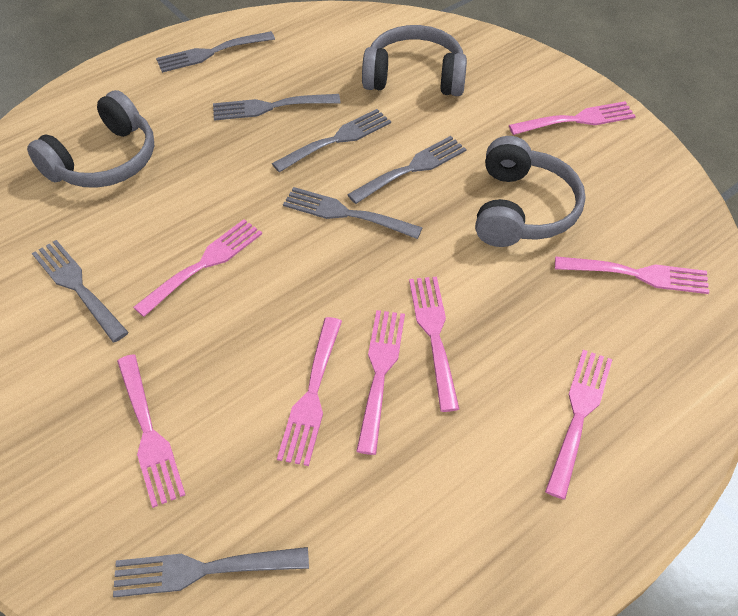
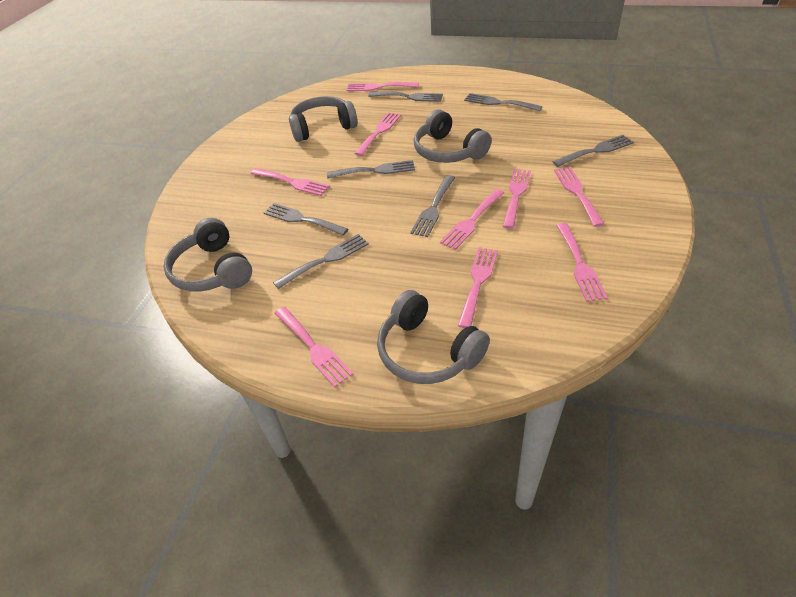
grey headphones: [27,90,154,188] [362,25,467,96] [475,136,585,247] = 3 -> [163,218,252,292] [289,96,357,142] [377,290,490,384] [414,110,492,163] = 4
pink fork: [117,354,185,508] [133,219,262,317] [277,317,342,466] [356,310,405,455] [409,277,459,412] [509,101,636,135] [545,350,613,499] [555,256,709,294] = 8 -> [251,168,330,196] [274,307,353,387] [347,82,419,91] [354,112,401,156] [440,189,504,250] [458,247,498,328] [503,169,531,229] [554,167,604,227] [556,223,608,302] = 9

